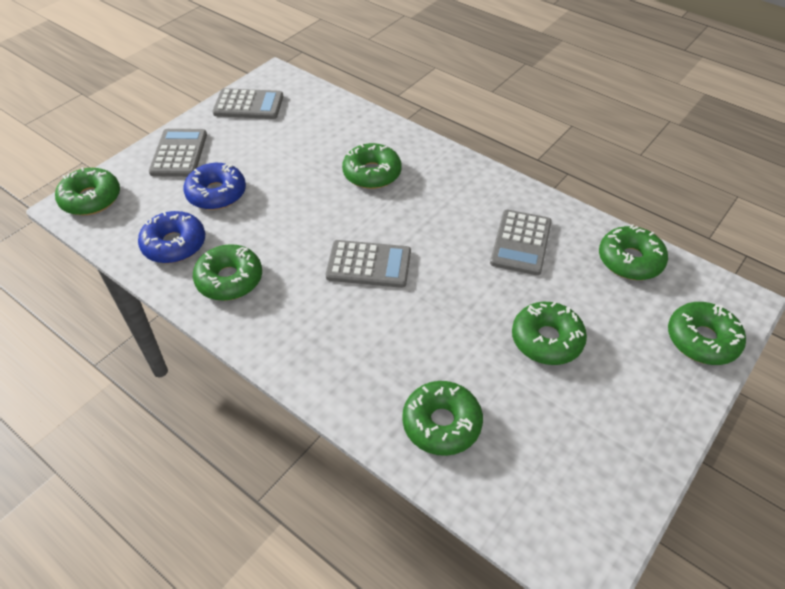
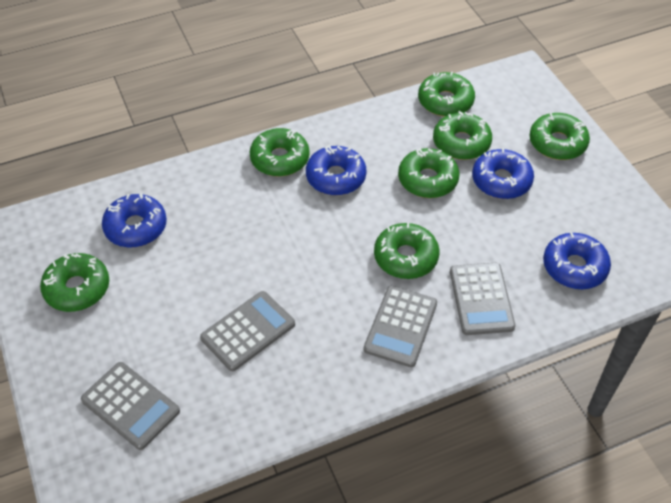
blue donut: [138,211,205,263] [183,163,246,210] = 2 -> [102,193,167,248] [306,145,367,195] [472,148,534,199] [543,233,611,289] = 4

